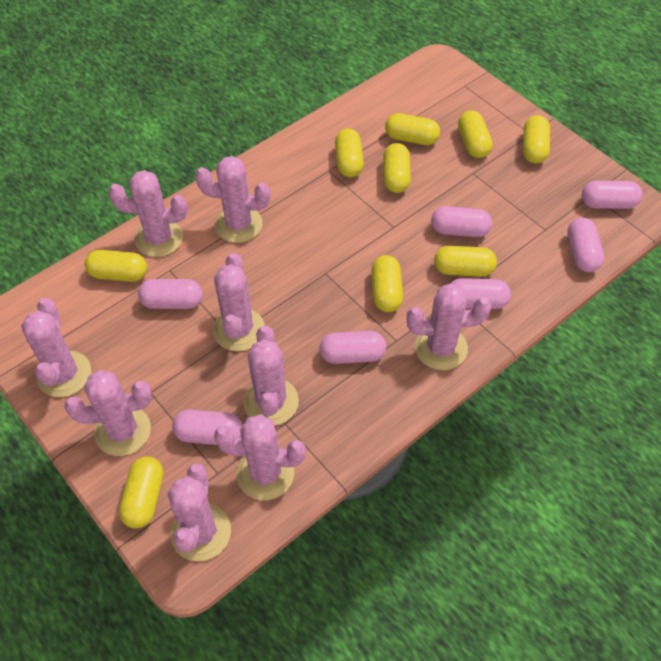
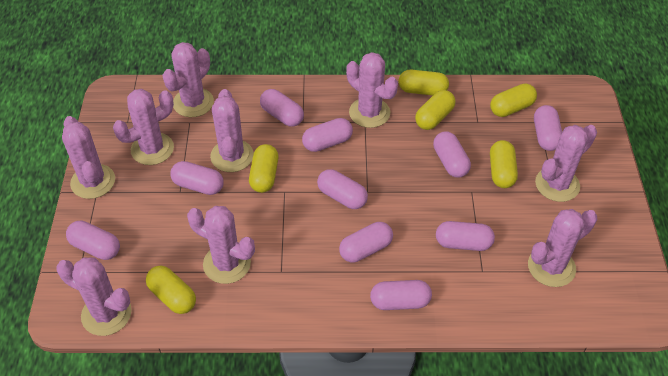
pink capsule: [138,279,202,309] [172,410,243,445] [320,331,386,364] [431,206,492,237] [451,278,511,309] [567,218,604,272] [582,181,643,209] = 7 -> [66,220,120,260] [170,161,224,195] [260,89,304,127] [302,118,353,152] [317,169,368,209] [339,222,393,263] [370,280,432,310] [433,131,471,178] [436,221,495,251] [534,105,562,151] = 10
yellow capsule: [85,250,147,282] [119,456,163,529] [335,129,364,177] [371,255,403,312] [383,143,411,193] [385,113,440,145] [434,246,497,277] [458,110,493,158] [523,116,550,163] = 9 -> [146,266,196,314] [249,144,278,193] [399,70,449,95] [415,90,456,130] [490,83,537,117] [490,140,518,188] = 6

